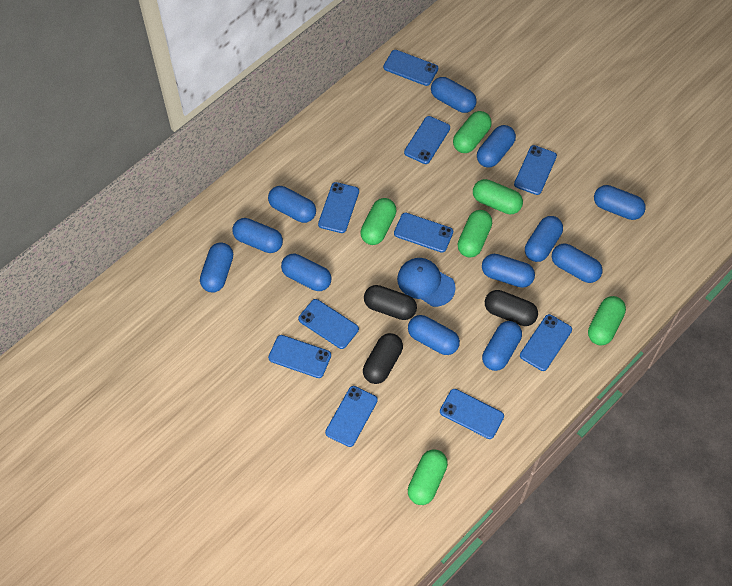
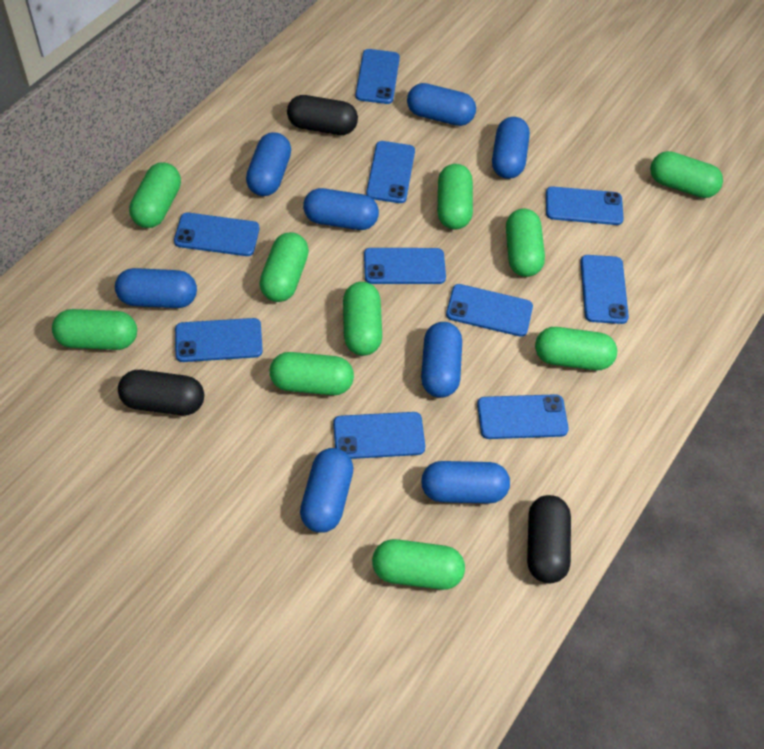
blue cap: [397,258,456,307] = 1 -> none = 0
blue capsule: [200,242,233,293] [232,218,283,253] [268,186,316,223] [281,254,332,291] [408,315,460,355] [431,77,477,113] [477,125,516,167] [482,254,535,288] [482,321,522,371] [525,216,563,262] [552,244,603,283] [594,185,646,220] = 12 -> [115,268,197,308] [246,132,291,196] [300,448,353,533] [303,188,379,230] [407,83,476,126] [421,322,462,398] [421,461,510,503] [492,117,530,179] = 8
green capsule: [360,198,396,245] [408,449,448,505] [453,111,492,153] [458,210,492,257] [473,179,523,214] [588,296,626,346] = 6 -> [52,309,137,350] [129,162,181,228] [259,232,309,302] [270,352,354,395] [343,282,382,356] [372,539,465,590] [438,164,473,230] [506,208,545,277] [535,327,617,370] [650,151,723,198] = 10

